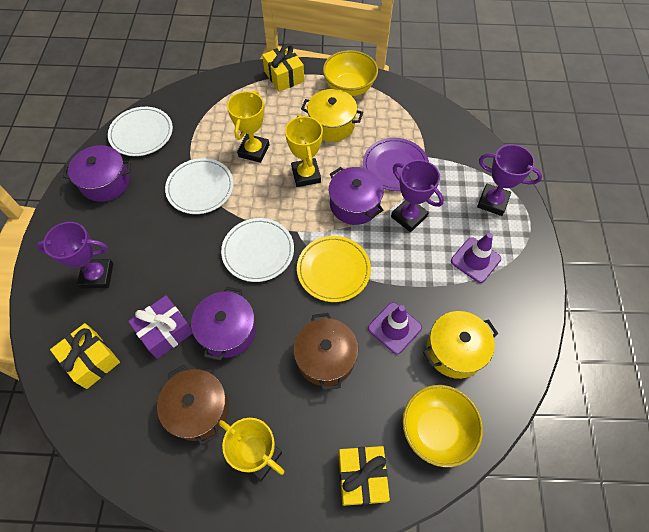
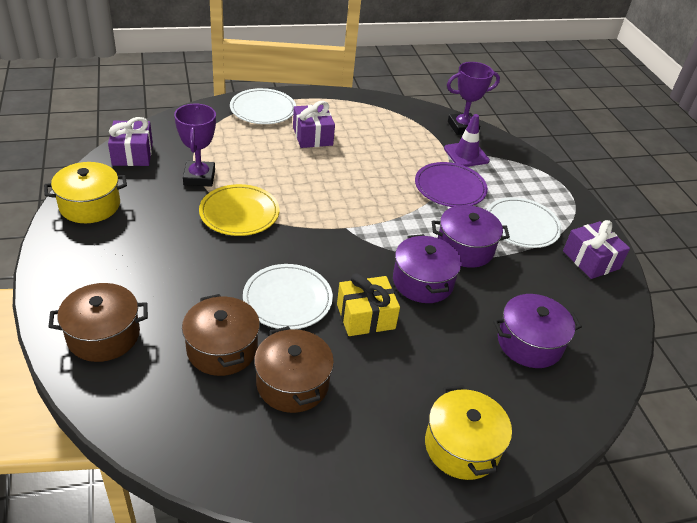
brown pot: [157,365,229,446] [294,313,358,391] = 2 -> [48,283,148,362] [182,294,260,376] [254,326,334,413] = 3
purple gift: [128,296,193,359] = 1 -> [108,117,153,166] [293,101,335,148] [563,220,630,279] = 3
purple traffic cone: [368,302,422,354] [451,233,501,283] = 2 -> [444,114,490,167] = 1
purple trophy: [36,222,113,288] [391,160,444,232] [477,144,542,216] = 3 -> [174,104,216,187] [447,62,500,135] = 2
yellow bowl: [323,50,378,96] [403,385,483,467] = 2 -> none = 0
yellow gift: [50,323,120,389] [262,44,304,92] [339,446,390,506] = 3 -> [337,273,400,336] = 1
yellow trophy: [219,418,284,481] [227,90,269,163] [285,115,323,187] = 3 -> none = 0

